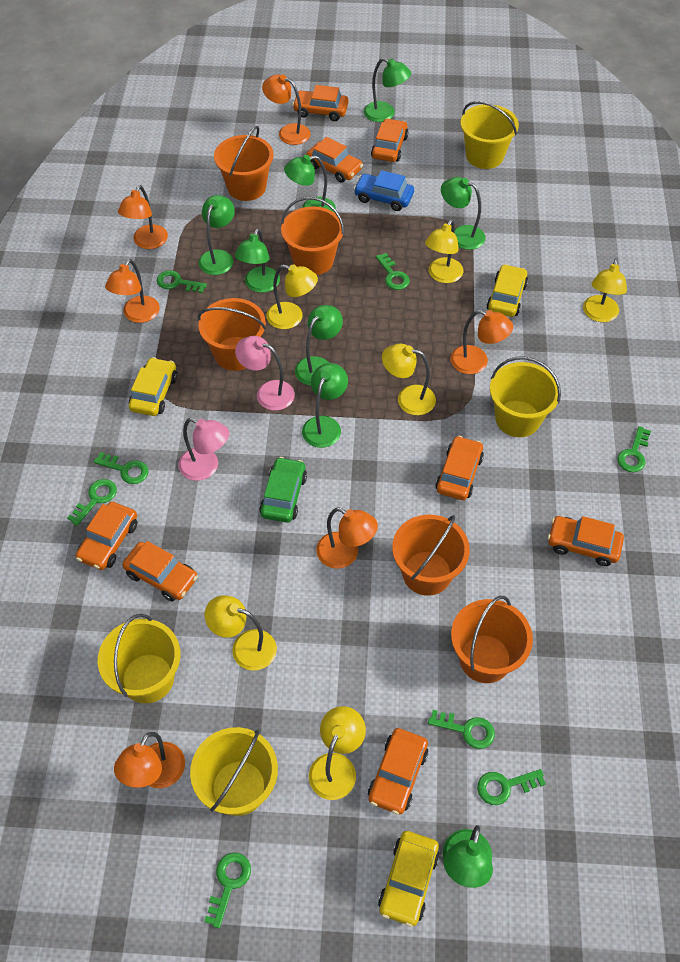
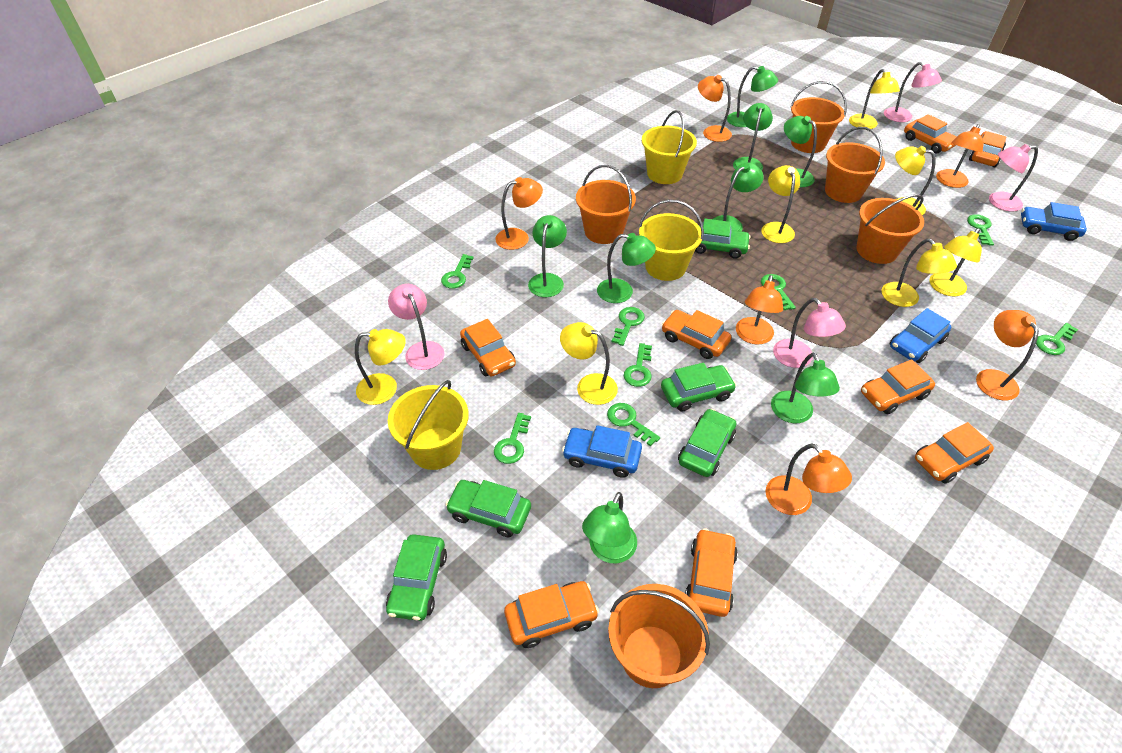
blue car: [354,170,414,211] = 1 -> [562,425,642,478] [889,308,951,363] [1021,202,1087,241] = 3
green car: [259,457,307,523] = 1 -> [386,534,447,621] [446,480,531,537] [661,363,736,411] [678,409,736,477] [695,219,751,259] = 5
pink lamp: [178,418,229,481] [235,336,295,410] = 2 -> [388,284,444,370] [773,298,846,368] [884,62,942,122] [989,144,1038,211] = 4
yellow bucket: [98,614,180,704] [190,727,278,816] [460,101,519,169] [490,356,561,437] = 4 -> [388,380,469,470] [639,199,704,281] [642,110,697,184] = 3
yellow car: [129,357,177,416] [378,831,440,927] [487,264,528,317] = 3 -> none = 0
yellow lamp: [205,595,277,671] [267,264,318,329] [309,706,366,800] [382,344,436,415] [425,219,463,283] [583,258,627,322] = 6 -> [355,329,406,405] [560,322,618,405] [761,165,800,243] [849,69,900,129] [881,239,957,307] [895,146,936,215] [930,228,982,297] = 7

